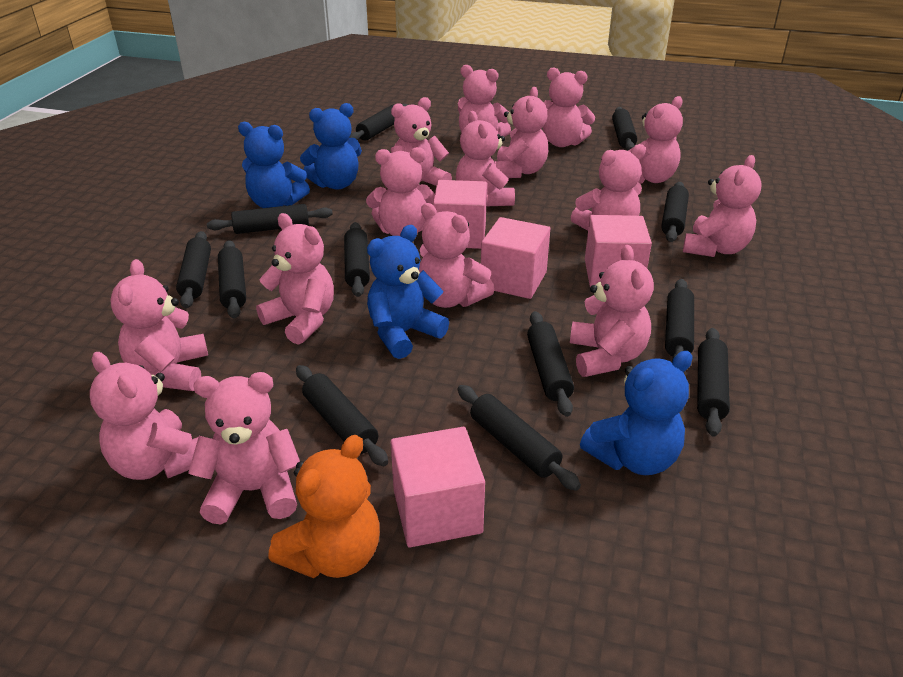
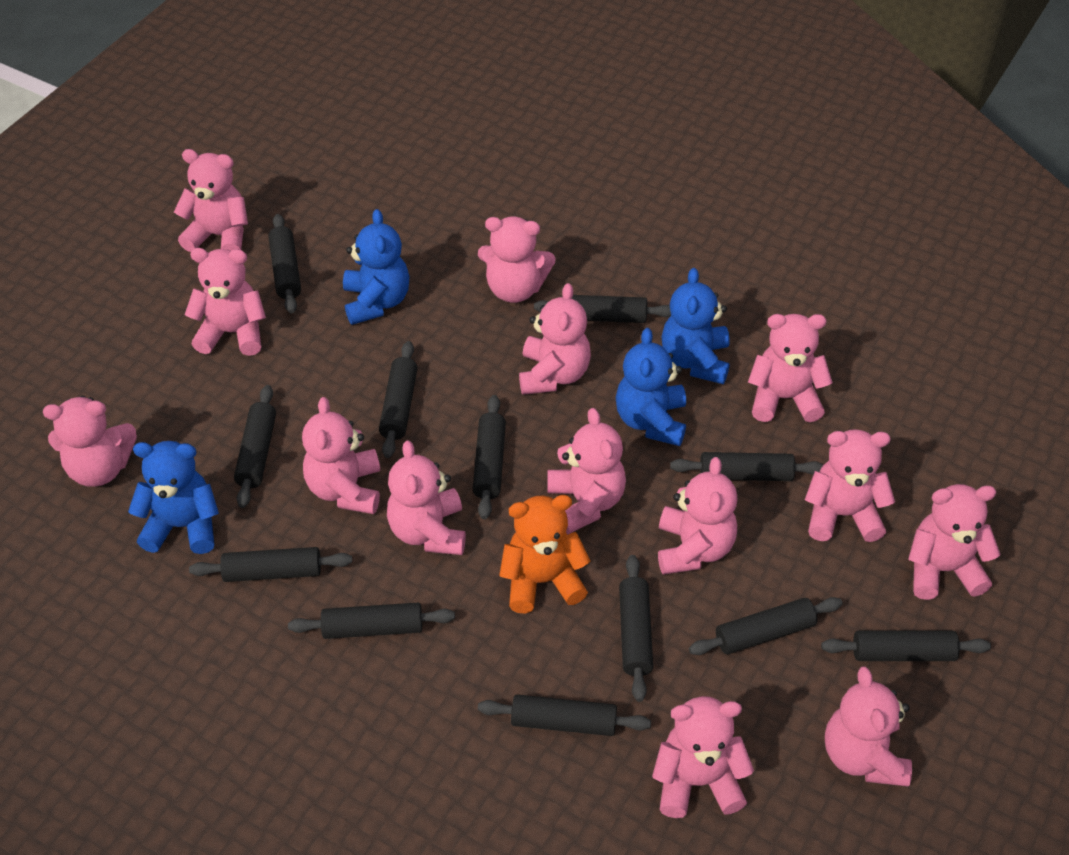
pink cube: [391,427,485,547] [433,180,487,249] [481,217,550,299] [585,215,652,287] = 4 -> none = 0
pink teddy bear: [90,352,198,480] [110,259,208,391] [188,372,300,525] [256,213,334,345] [366,147,435,236] [390,97,452,188] [419,203,494,308] [456,111,515,207] [458,65,511,137] [494,87,548,178] [543,67,595,147] [570,245,654,377] [571,144,646,231] [628,96,683,184] [683,155,762,257] = 15 -> [43,396,137,487] [174,149,248,252] [185,248,266,356] [302,397,380,514] [387,440,466,555] [478,216,555,303] [519,283,591,395] [547,408,626,534] [652,696,754,818] [658,457,738,575] [748,314,833,422] [805,429,895,542] [825,666,912,786] [908,484,1001,600] = 14

